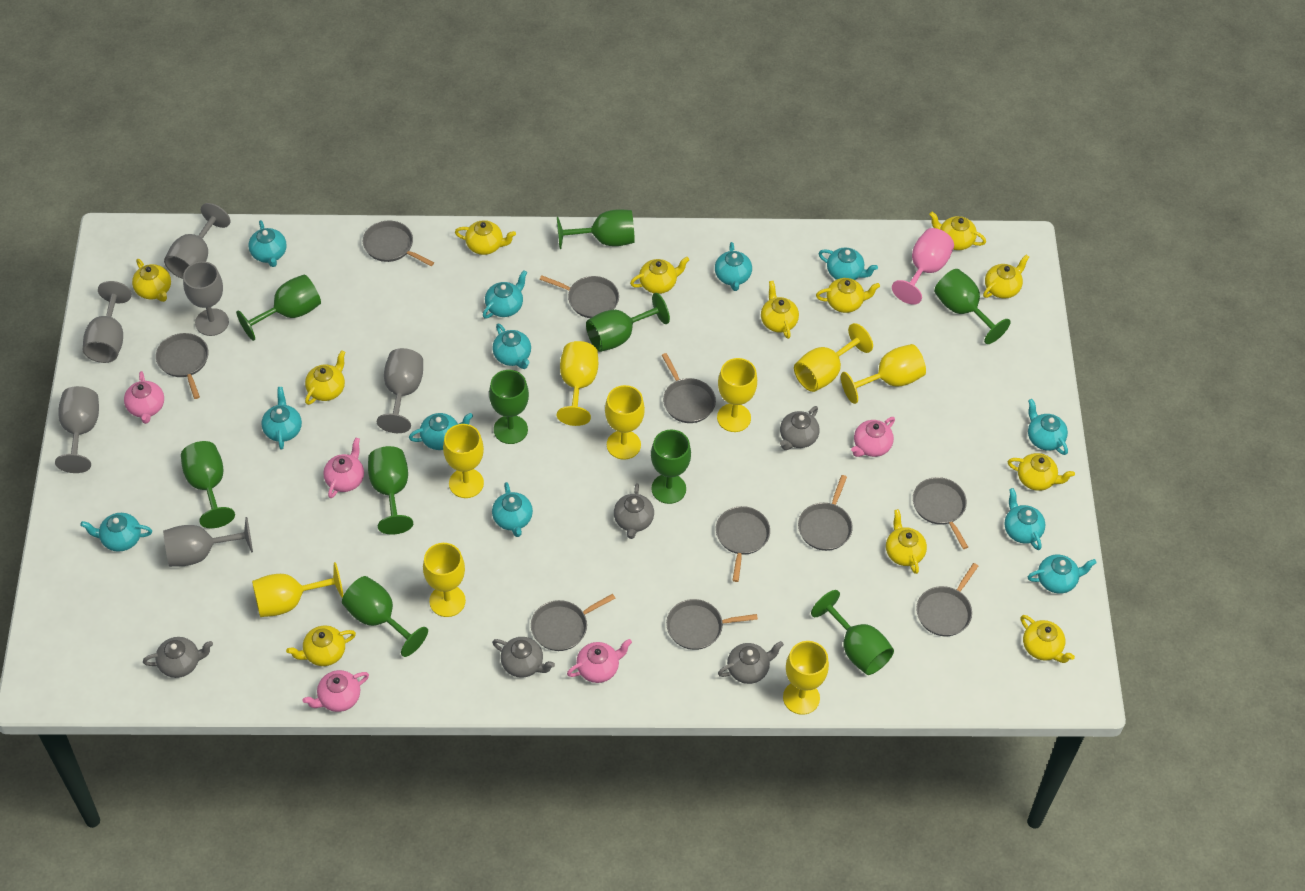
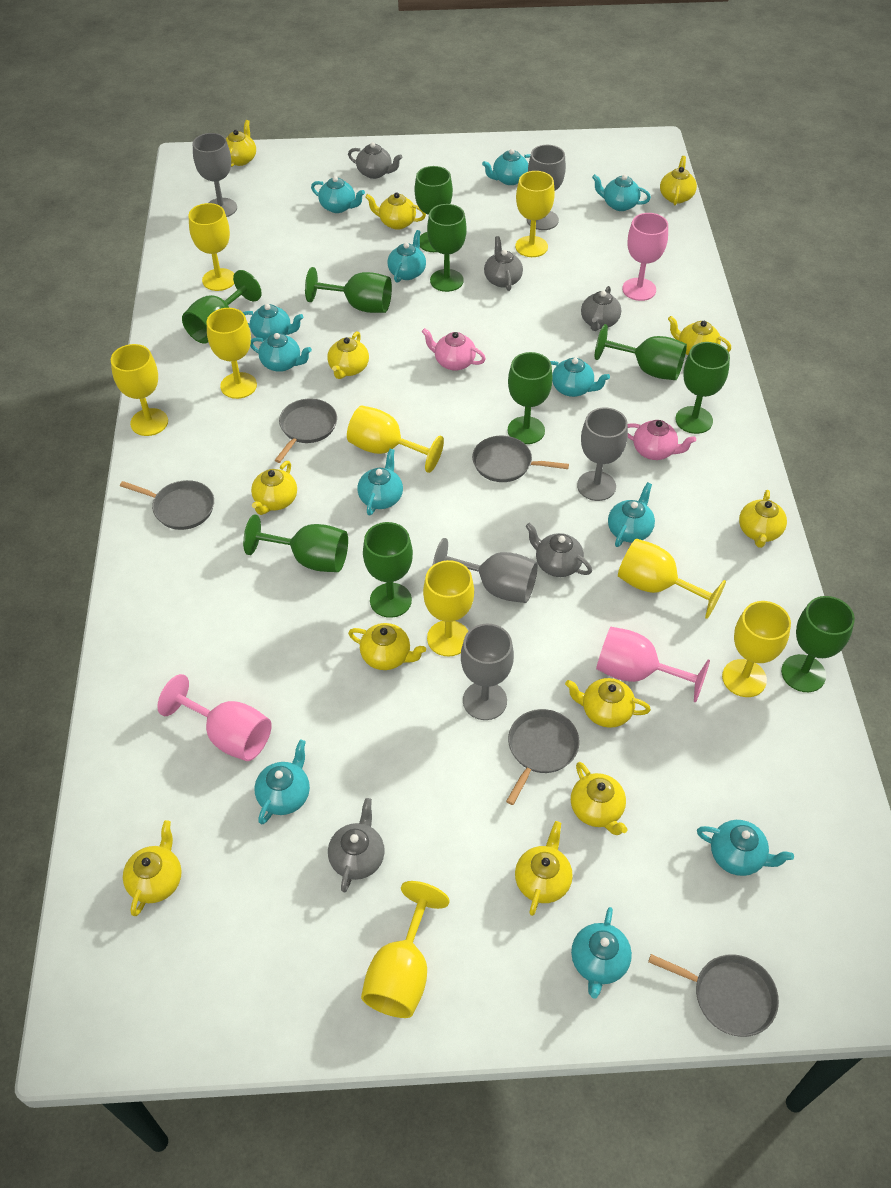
grey goblet: [55,386,99,473] [83,281,132,363] [163,517,253,567] [164,203,230,279] [183,261,229,336] [377,348,423,433] = 6 -> [193,133,237,217] [433,538,538,603] [461,624,514,720] [527,145,566,230] [577,407,628,501] = 5
grey pan: [156,333,209,399] [363,221,434,266] [531,594,615,651] [540,275,619,318] [662,353,716,423] [666,599,758,650] [716,506,770,582] [798,475,853,551] [913,477,968,549] [916,563,978,636] = 10 -> [120,480,214,530] [275,398,337,463] [472,436,569,482] [506,709,580,805] [648,954,779,1037] = 5
pink goblet: [892,228,954,305] = 1 -> [157,674,272,761] [596,627,710,703] [622,213,668,301] = 3
pink teapot: [124,371,164,424] [303,670,369,712] [323,438,364,498] [567,639,632,683] [851,417,895,457] = 5 -> [422,328,486,371] [628,420,696,460] = 2

